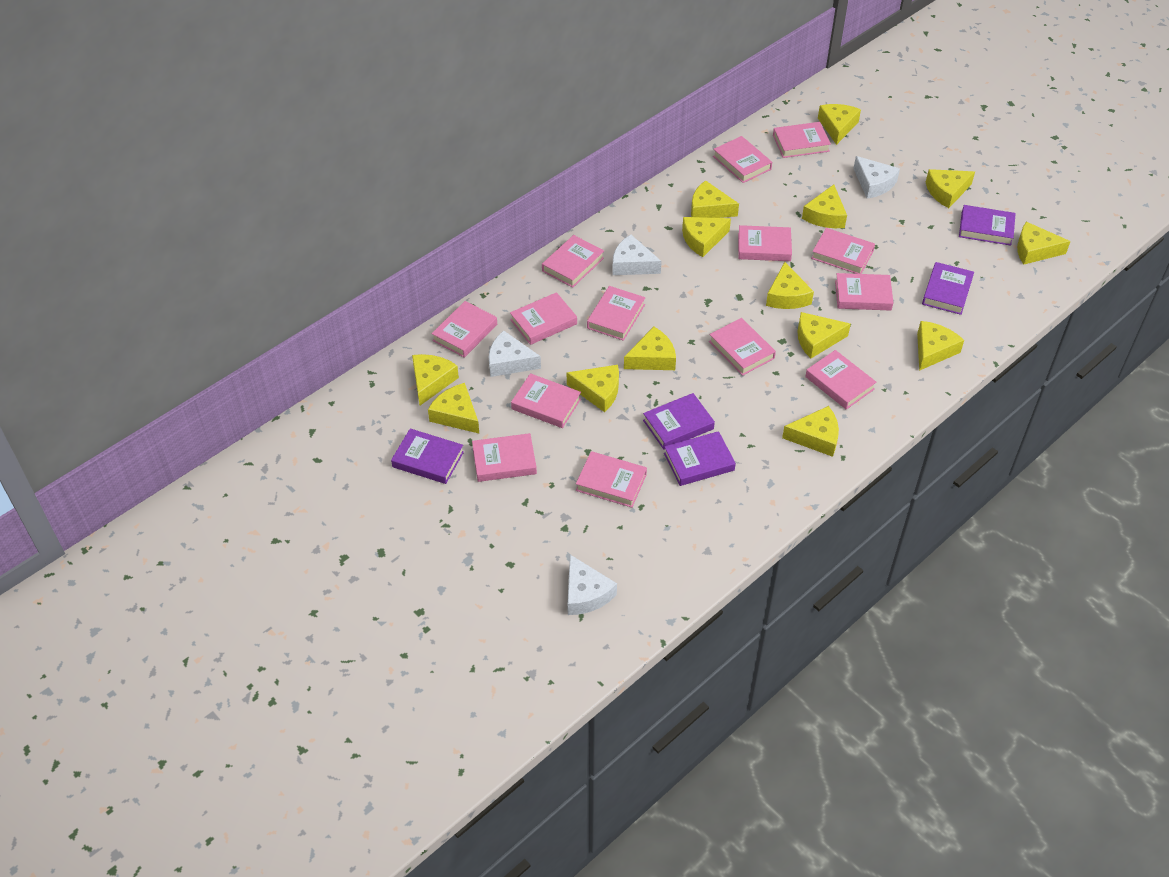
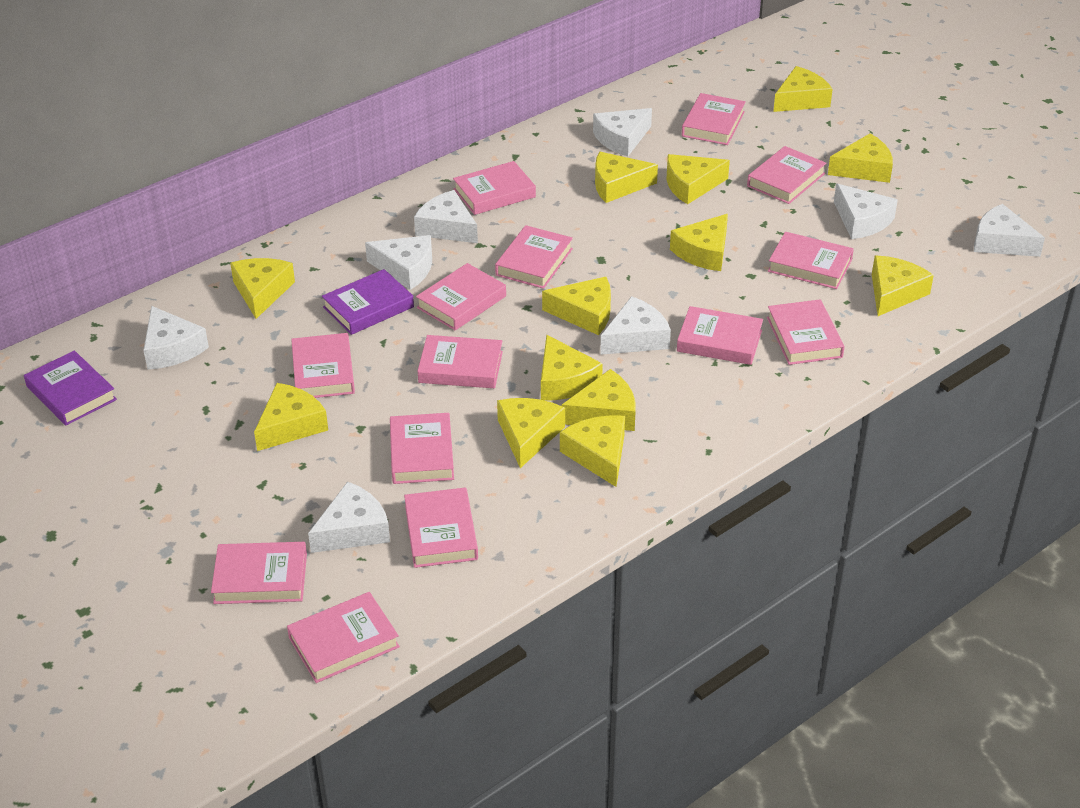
purple book: [391,428,464,484] [643,393,715,450] [664,431,736,486] [922,262,974,315] [959,205,1016,246] = 5 -> [24,350,117,425] [322,269,414,335] = 2
white cheese: [489,331,541,377] [567,555,617,615] [612,235,662,275] [853,156,900,199] = 4 -> [143,306,209,370] [308,481,390,553] [365,235,432,290] [414,190,478,243] [593,108,652,156] [600,296,671,355] [834,184,898,239] [974,204,1045,257] = 8
yellow cheese: [412,354,459,405] [428,383,479,433] [567,365,619,412] [624,327,676,370] [682,217,731,257] [691,180,739,218] [766,262,814,309] [782,406,839,457] [797,312,851,358] [802,185,847,228] [818,104,861,145] [917,321,964,371] [926,169,975,208] [1017,222,1071,265] = 14 -> [230,258,295,319] [254,383,328,451] [497,398,565,468] [541,335,603,400] [542,277,611,335] [560,415,625,487] [562,369,636,431] [595,152,658,203] [666,154,730,204] [670,214,728,271] [773,66,833,112] [828,133,893,183] [872,256,934,316] = 13

